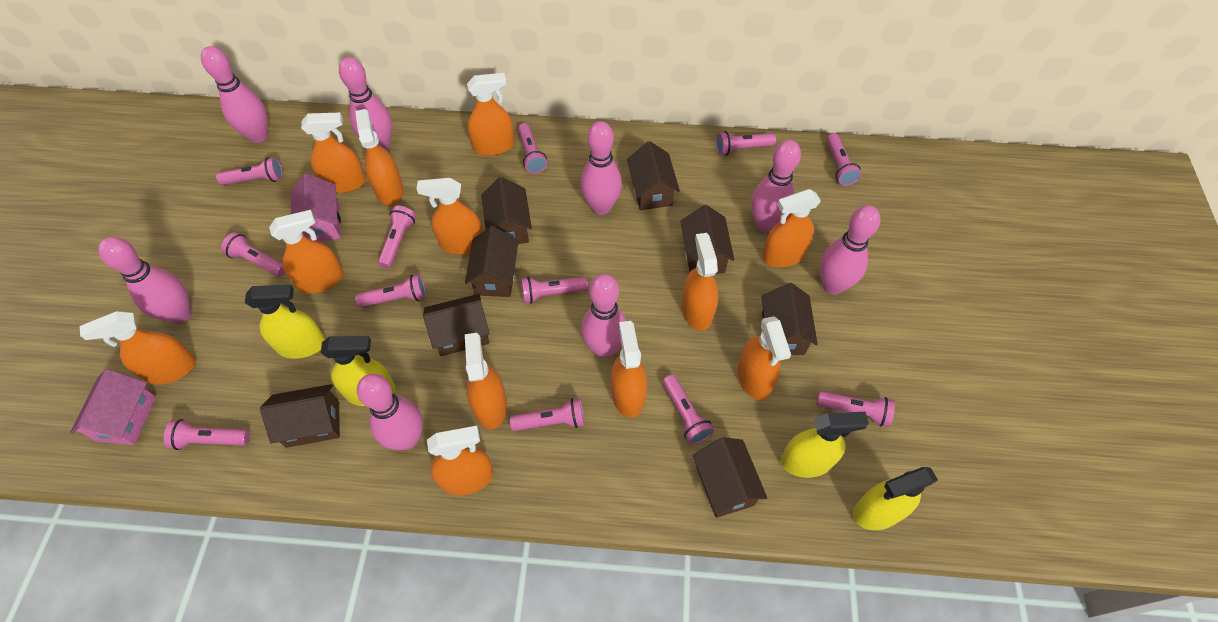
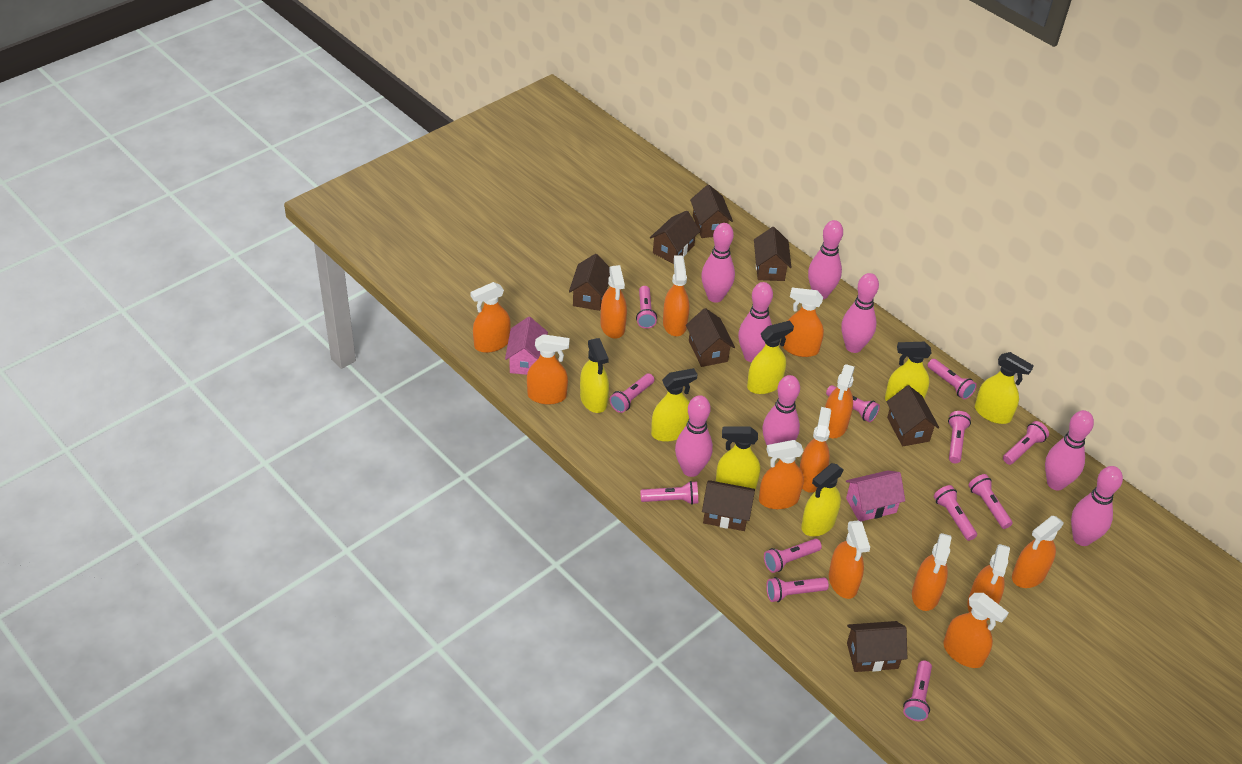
orange spray bottle: [80,311,196,385] [269,210,344,293] [301,113,366,193] [355,109,404,206] [417,178,483,254] [427,426,493,495] [465,333,507,429] [467,73,514,156] [611,321,647,417] [681,233,718,330] [737,316,791,400] [762,189,821,267] = 12 -> [470,282,511,353] [527,334,570,404] [601,265,627,338] [663,255,689,336] [759,440,804,509] [783,288,824,357] [800,407,831,493] [825,364,855,438] [829,520,870,599] [912,533,952,611] [943,593,1009,668] [967,544,1010,620] [1012,516,1064,588] = 13
yellow spray bottle: [245,284,325,359] [321,336,396,406] [781,412,869,478] [853,467,938,530] = 4 -> [580,338,609,413] [651,368,698,442] [716,427,760,489] [747,321,794,394] [801,463,844,536] [885,342,932,401] [975,352,1034,424] = 7

